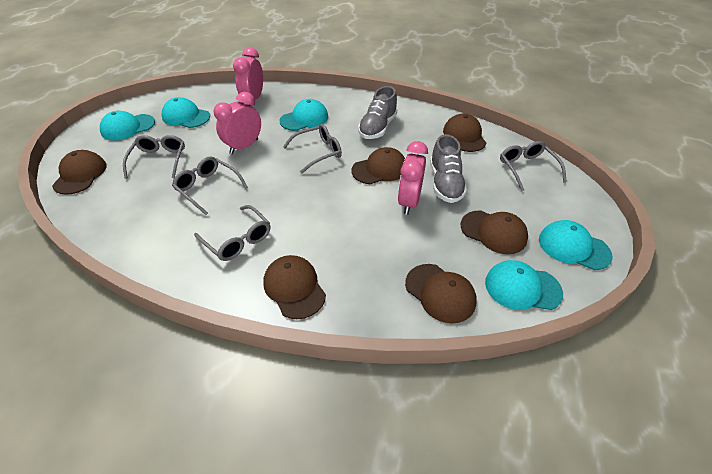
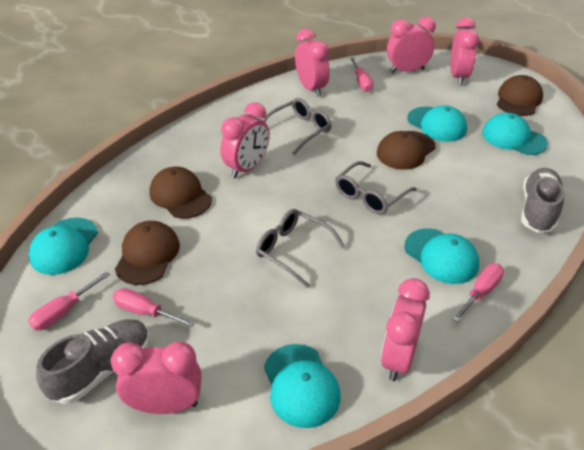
brown cap: [52,150,106,195] [263,255,326,319] [352,147,405,184] [405,264,477,324] [443,114,486,152] [461,210,528,254] = 6 -> [115,221,180,285] [149,167,212,219] [377,131,435,170] [497,75,543,116] = 4
grey glasses: [123,135,185,179] [172,156,248,215] [194,205,270,261] [283,124,342,174] [500,141,567,191] = 5 -> [256,209,345,288] [263,98,332,155] [335,161,417,214] = 3
pink clock: [214,92,261,154] [233,47,263,105] [398,141,428,215] = 3 -> [111,341,202,414] [220,102,270,179] [295,29,330,97] [381,278,430,381] [387,17,436,73] [450,17,479,85] = 6
pink screwdriver: none = 0 -> [28,271,110,330] [113,288,195,327] [350,57,373,92] [453,264,504,322] = 4

